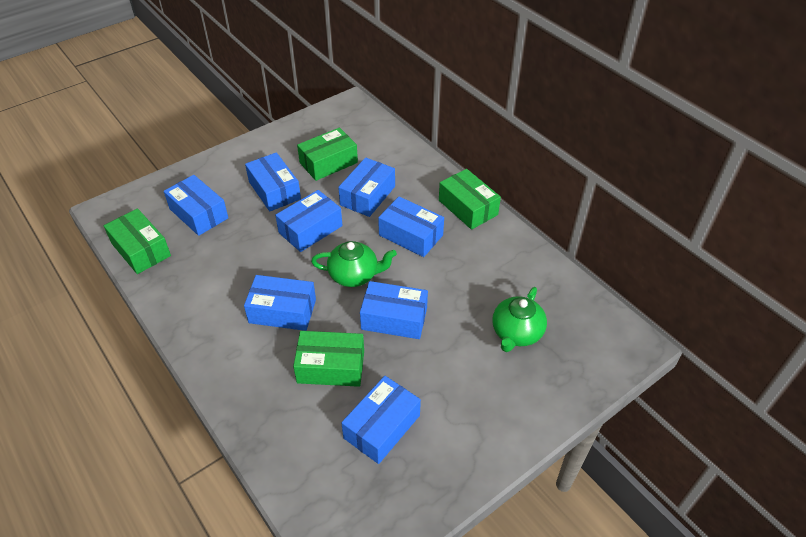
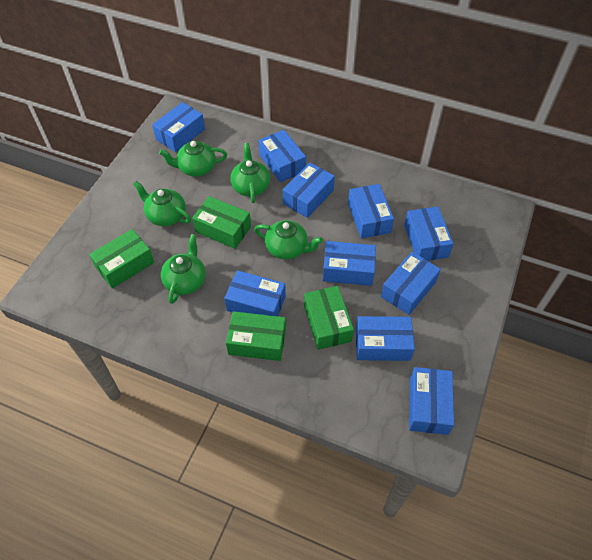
blue box: [164,175,228,236] [244,275,316,331] [245,152,301,211] [275,190,342,252] [338,157,395,217] [341,376,421,464] [360,281,428,339] [378,197,444,257] = 8 -> [152,102,205,152] [224,270,286,316] [258,130,306,182] [283,163,335,218] [323,241,376,286] [348,184,394,239] [356,316,415,361] [381,252,441,315] [404,206,454,261] [409,367,454,435] = 10
green teapot: [311,241,397,287] [492,287,547,352] = 2 -> [133,181,191,226] [159,141,227,177] [161,234,206,304] [230,143,270,203] [254,220,323,260] = 5

